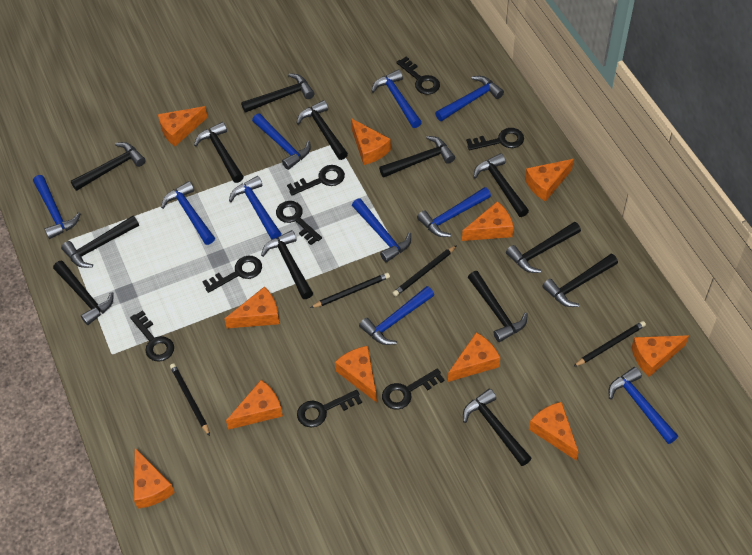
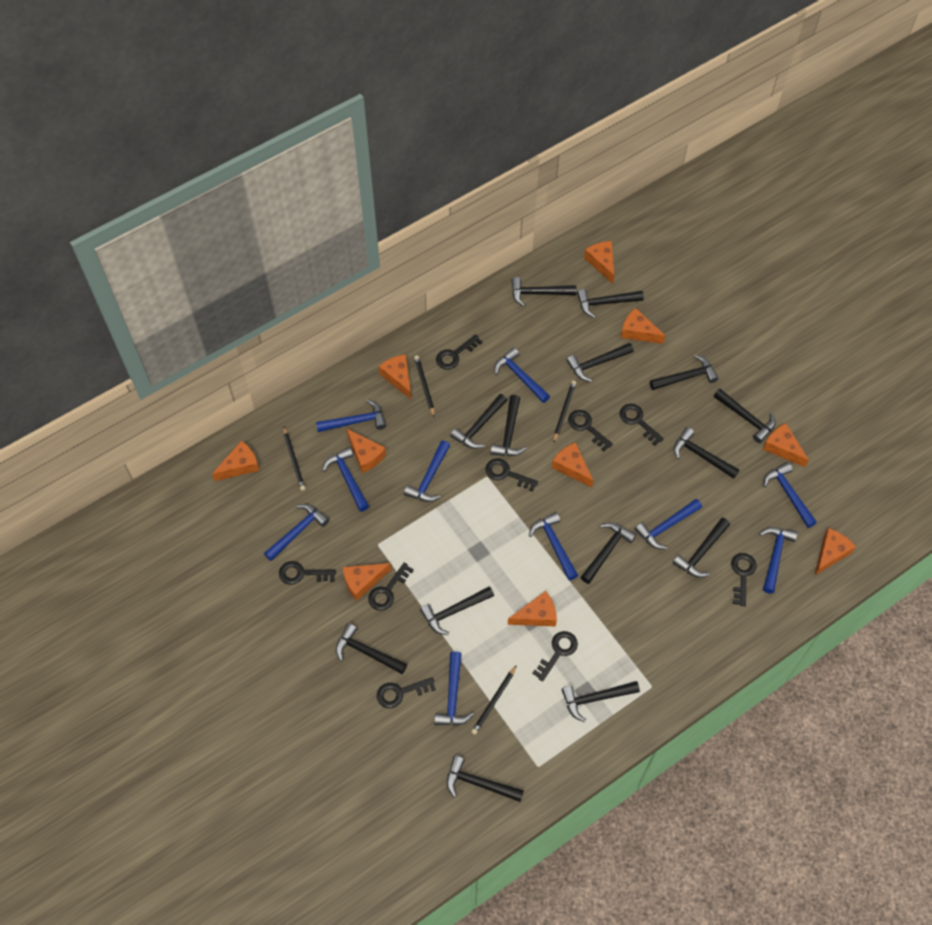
black hammer: [53,261,114,325] [61,216,139,268] [71,142,146,191] [194,122,244,183] [241,73,315,113] [261,230,313,299] [297,100,348,160] [379,136,455,177] [463,389,532,466] [468,271,528,342] [473,153,529,217] [506,222,581,273] [542,254,618,307] = 13 -> [336,623,407,674] [420,586,494,635] [447,756,524,802] [450,394,507,449] [490,395,527,456] [512,277,576,306] [561,681,640,722] [566,343,634,382] [577,289,644,318] [581,522,636,584] [650,355,719,390] [673,518,730,578] [674,427,739,479] [714,389,776,443] = 14
black key: [130,310,174,362] [202,256,262,293] [276,201,322,245] [287,165,345,196] [297,390,362,427] [382,369,445,410] [396,56,440,95] [466,128,524,150] = 8 -> [279,561,336,585] [368,562,414,610] [377,677,436,708] [436,334,483,370] [485,459,538,492] [532,631,578,682] [568,410,613,451] [620,404,664,446] [731,553,757,606] = 9
orange cheese: [134,448,175,509] [158,106,208,146] [224,287,280,328] [226,380,283,430] [335,346,377,403] [351,118,391,165] [448,332,500,382] [462,201,514,241] [525,159,574,202] [529,402,578,460] [632,335,689,377] = 11 -> [212,441,260,481] [343,563,391,601] [346,428,386,473] [379,354,411,399] [508,591,557,626] [552,442,593,488] [584,241,614,284] [621,308,666,344] [763,423,809,467] [814,528,856,576] = 10

